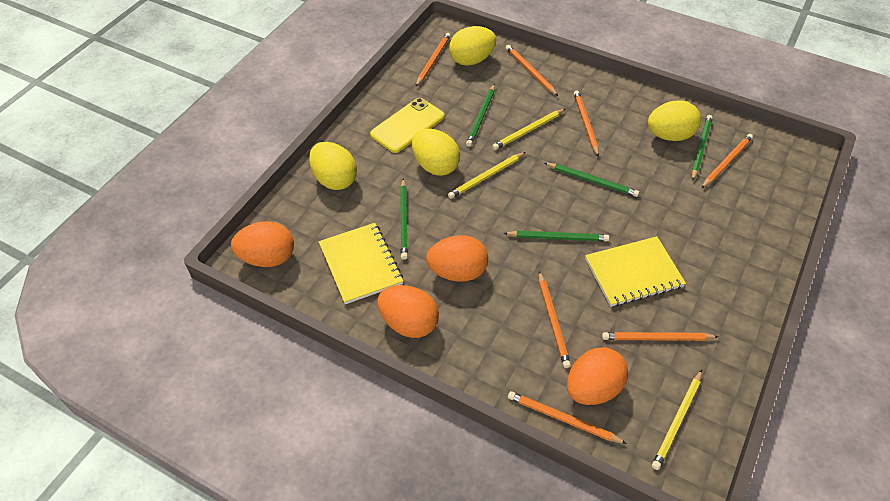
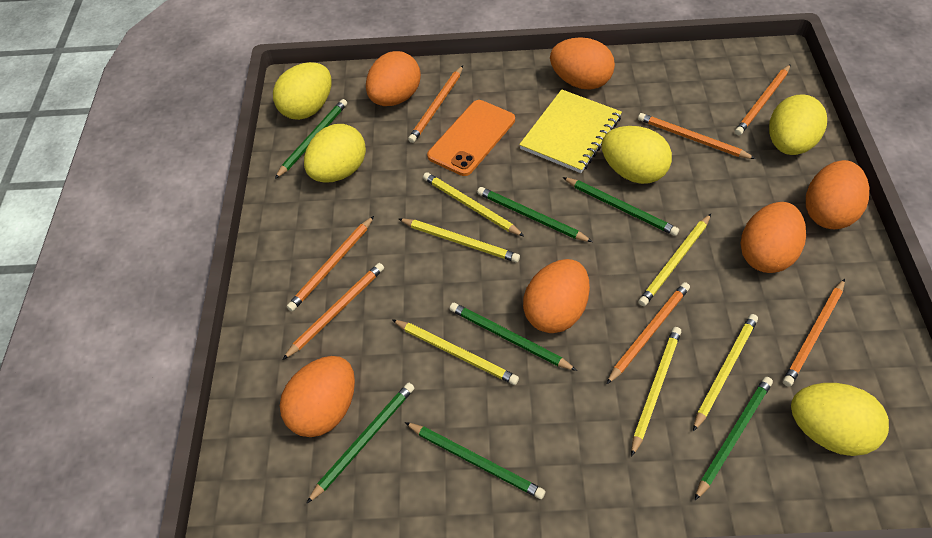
green pencil: [400,178,408,260] [466,84,495,147] [503,230,609,241] [545,163,639,197] [692,115,713,181] = 5 -> [275,99,347,179] [306,383,414,504] [405,422,545,499] [450,303,577,371] [477,187,592,242] [563,177,679,236] [695,377,773,500] = 7
orange egg: [231,221,294,267] [378,285,439,338] [426,235,488,282] [567,347,628,405] = 4 -> [280,356,355,437] [366,51,421,106] [523,259,590,333] [550,37,615,90] [741,202,806,273] [806,160,869,229] = 6
orange phone: none = 0 -> [427,100,515,176] = 1
yellow egg: [309,142,357,190] [412,128,460,176] [449,26,496,66] [648,101,701,141] = 4 -> [273,62,331,120] [304,124,366,183] [601,126,672,184] [769,94,827,155] [791,383,889,456] = 5
yellow notebook: [319,223,403,304] [585,236,686,307] = 2 -> [519,89,622,173] = 1
yellow pencil: [448,152,526,199] [492,109,565,150] [652,370,702,470] = 3 -> [392,319,519,385] [399,218,520,262] [423,172,524,236] [631,327,681,457] [638,214,711,306] [693,314,758,431] = 6
yellow phone: [370,98,444,153] = 1 -> none = 0

